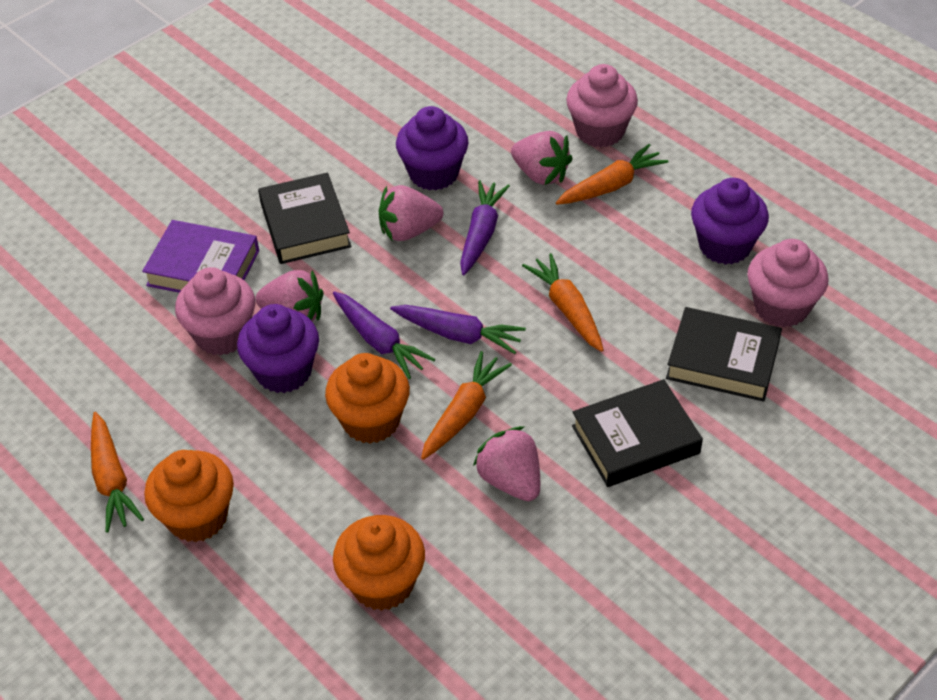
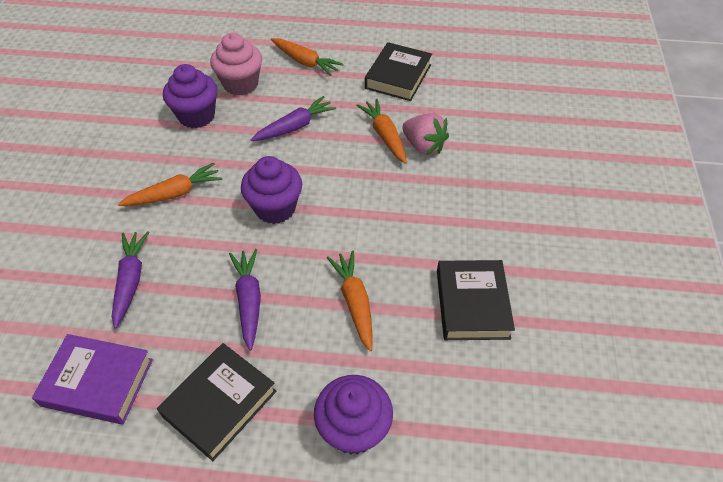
orange cupcake: [144,450,234,542] [325,353,410,444] [333,515,425,611] = 3 -> none = 0
pink cupcake: [175,267,255,356] [566,64,638,147] [747,239,829,327] = 3 -> [210,33,262,96] = 1
pink strawberry: [255,270,324,322] [379,185,443,241] [473,426,540,501] [511,131,573,185] = 4 -> [402,113,449,155] = 1

